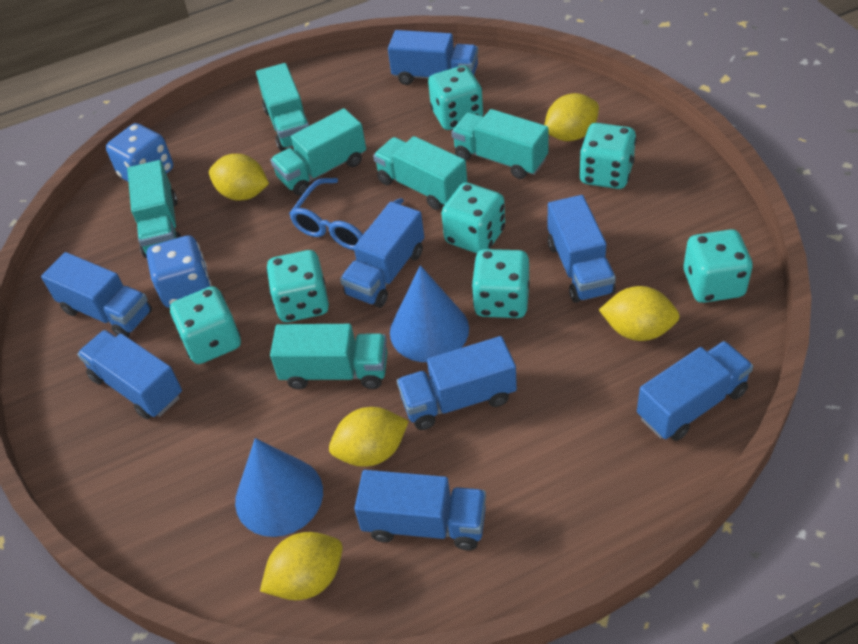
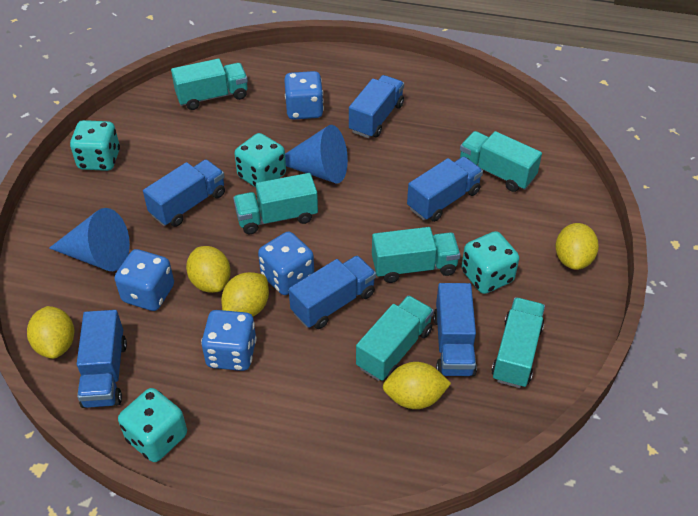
blue dice: [106,123,173,182] [147,235,211,308] = 2 -> [115,249,174,311] [201,310,257,371] [258,232,314,295] [284,71,324,120] = 4
blue glasses: [289,178,404,250] = 1 -> none = 0
blue truck: [41,252,152,337] [77,330,182,419] [340,202,424,308] [354,470,486,550] [388,30,478,85] [397,336,517,430] [548,195,616,303] [637,341,753,441] = 8 -> [77,310,127,408] [143,160,225,227] [289,255,376,329] [349,75,404,138] [407,157,483,222] [433,283,477,376] = 6
turquoise dice: [170,286,241,364] [266,250,329,322] [428,66,483,130] [441,182,505,254] [471,249,529,318] [580,123,636,189] [683,229,753,303] = 7 -> [70,120,120,171] [118,388,187,462] [234,133,286,187] [461,231,519,294] = 4

